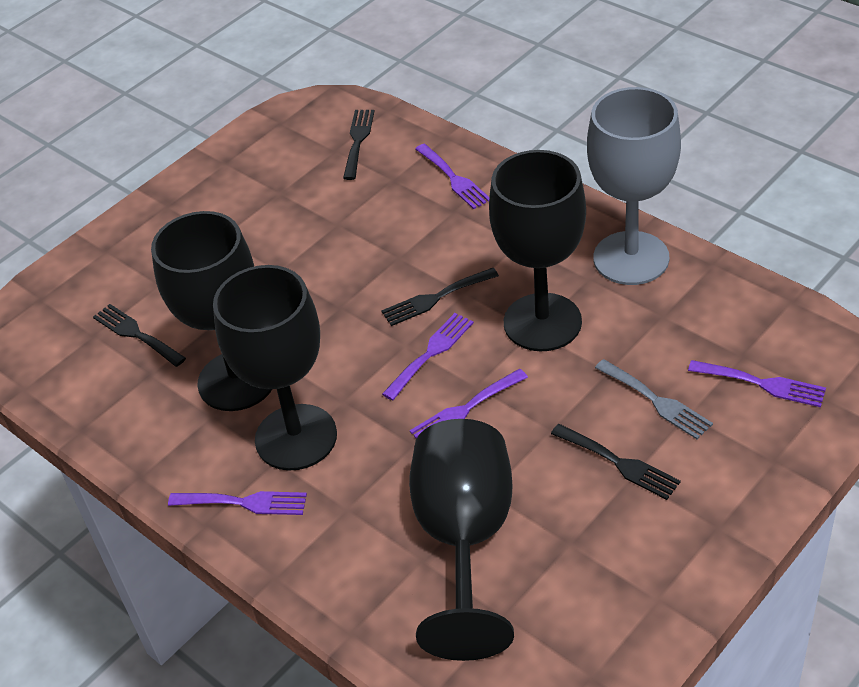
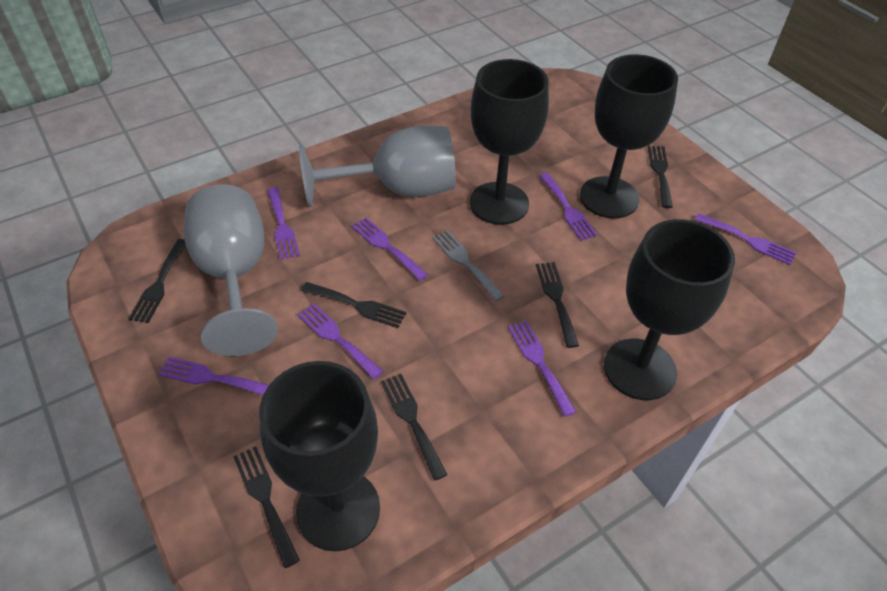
black fork: [93,304,186,367] [343,110,374,180] [381,268,499,326] [551,424,681,500] = 4 -> [128,239,186,323] [233,446,300,568] [301,282,407,328] [381,374,448,481] [536,262,579,348] [648,145,673,208] = 6
grey goblet: [587,87,681,285] = 1 -> [184,184,278,356] [299,126,456,207] = 2
purple fork: [168,491,307,515] [382,313,474,400] [410,369,528,438] [415,144,489,209] [688,360,826,407] = 5 -> [158,357,269,395] [267,187,300,260] [297,303,383,379] [352,218,428,281] [508,321,576,417] [539,173,597,241] [695,214,797,265] = 7

